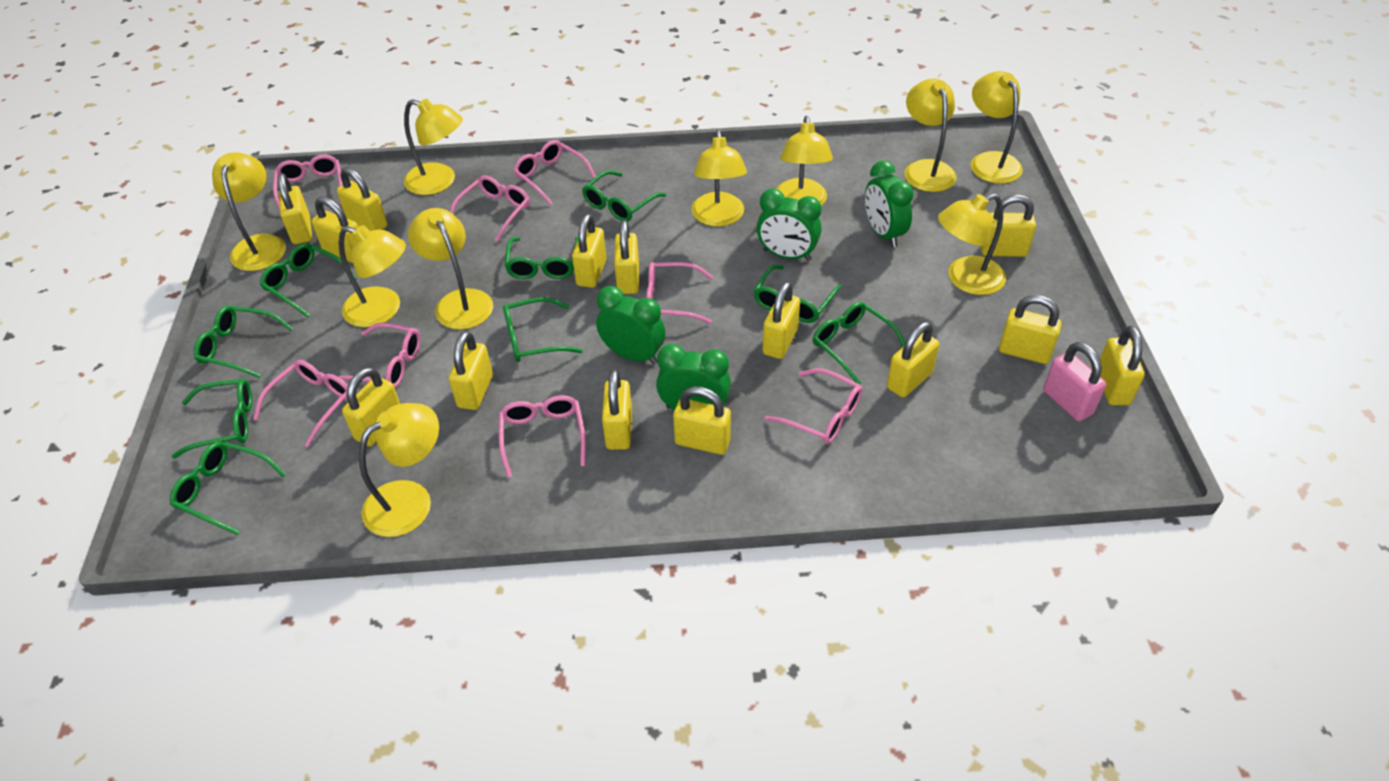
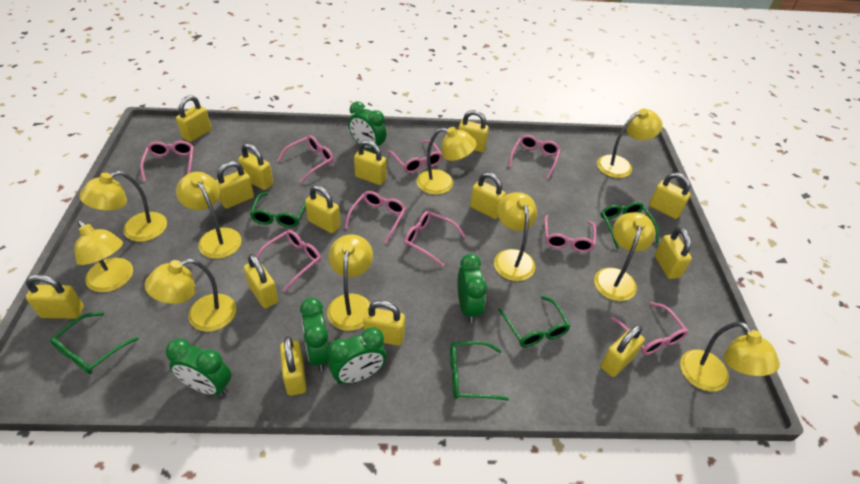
green clock: [596,286,665,364] [656,344,731,410] [757,189,821,261] [865,161,914,247] = 4 -> [166,338,231,395] [300,298,329,371] [328,327,386,384] [349,101,386,150] [458,254,487,323] = 5
green glasses: [170,441,287,535] [172,379,252,459] [194,306,293,378] [260,243,357,318] [503,297,583,362] [504,237,578,279] [582,170,666,222] [754,265,841,323] [813,302,905,385] = 9 -> [50,312,139,374] [250,193,308,228] [450,341,509,401] [498,296,570,347] [601,202,659,249] = 5
pink glasses: [253,360,348,447] [273,155,343,211] [339,323,421,388] [450,175,530,242] [499,395,586,477] [513,140,596,205] [646,262,713,324] [764,368,863,444] = 8 -> [140,141,194,182] [256,230,321,291] [277,135,334,182] [345,191,406,243] [388,140,442,173] [404,211,466,267] [509,135,561,179] [544,215,596,252] [611,302,688,355] = 9
pink padlock: [1043,342,1106,421] = 1 -> none = 0

